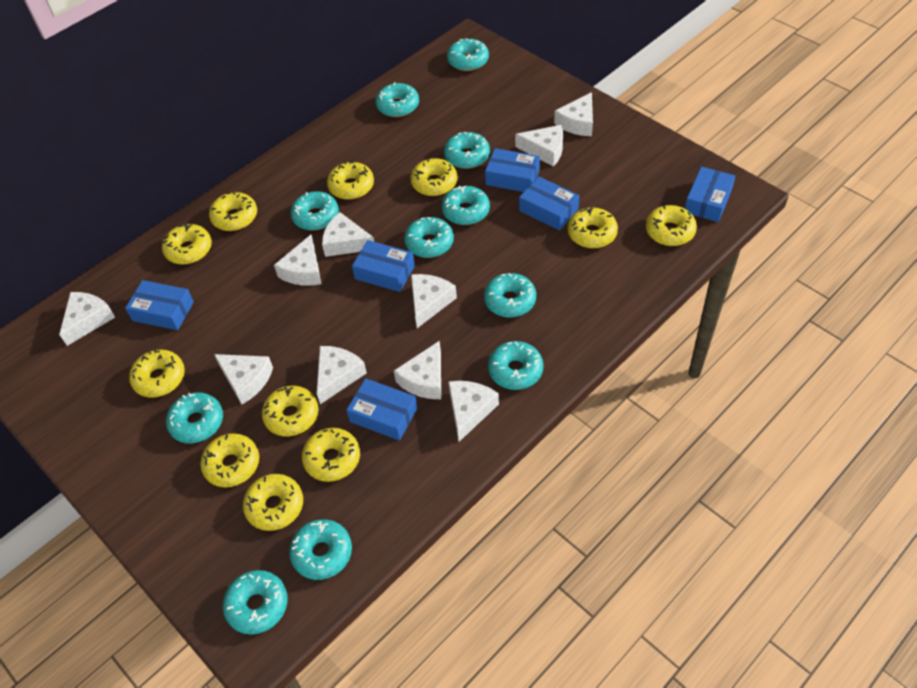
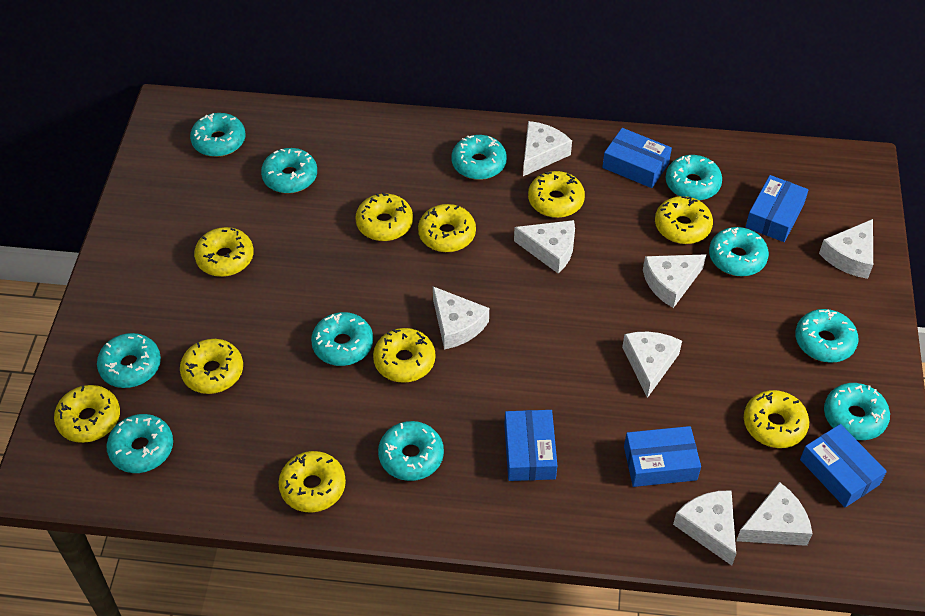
blue box: [125,280,194,330] [346,378,417,441] [352,240,415,292] [485,148,540,192] [519,177,579,230] [685,167,736,222] = 6 -> [504,410,557,481] [602,128,672,188] [624,426,701,487] [746,175,809,242] [800,424,887,508] = 5
white cheese: [59,292,115,346] [214,354,273,404] [274,235,321,286] [317,346,367,404] [322,212,374,257] [394,341,441,399] [411,274,457,328] [448,381,499,442] [515,125,563,167] [554,92,593,136] = 10 -> [433,287,489,350] [514,220,575,274] [523,121,572,176] [622,332,682,398] [643,254,706,308] [673,490,736,566] [736,482,813,546] [819,219,873,279] = 8
yellow donut: [129,349,185,398] [162,224,212,265] [200,433,259,487] [209,192,257,231] [243,474,303,531] [262,386,319,436] [302,428,360,482] [327,161,374,200] [410,158,457,196] [568,207,618,248] [646,205,697,246] = 11 -> [54,385,120,443] [180,339,243,394] [194,227,254,277] [278,451,346,513] [355,192,413,241] [373,328,435,383] [418,204,476,252] [528,171,585,218] [655,196,713,244] [744,390,809,448] = 10

